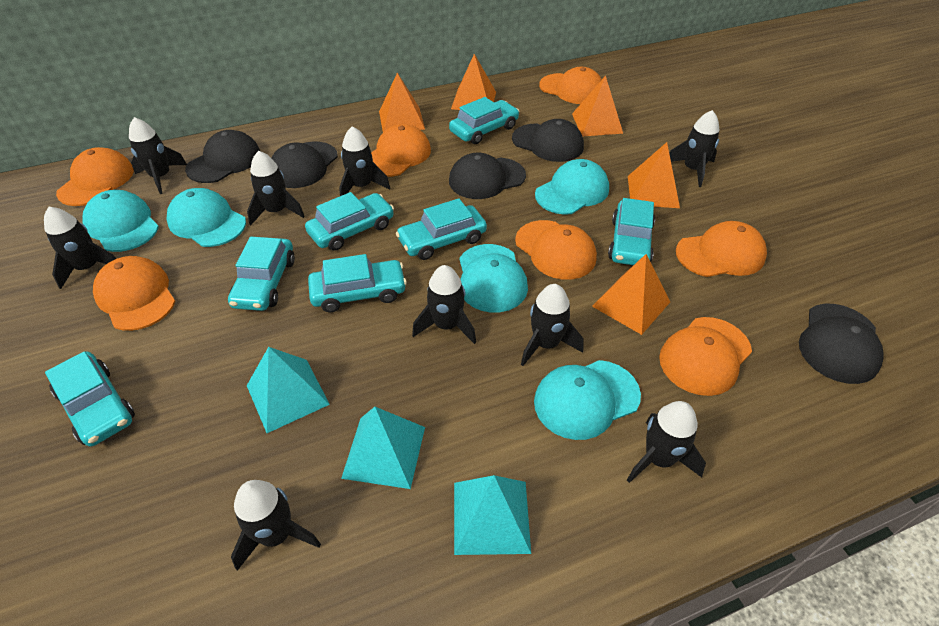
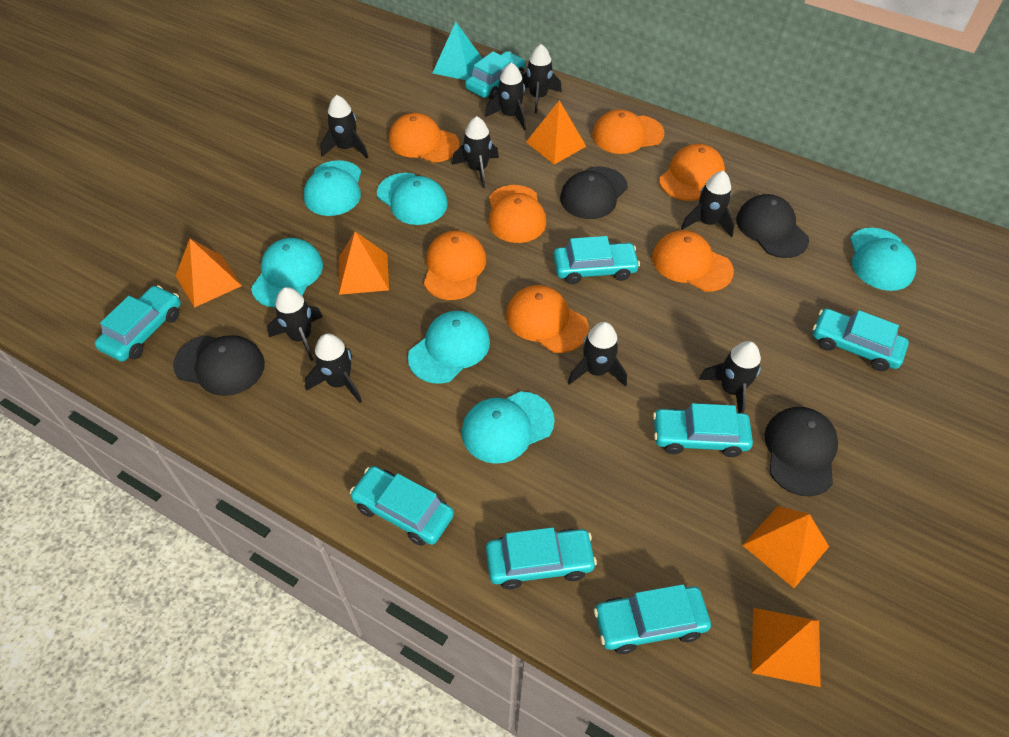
black cap: [185,130,260,183] [271,142,338,188] [449,153,526,199] [512,119,584,162] [799,304,884,384] = 5 -> [173,335,265,396] [560,166,628,219] [736,194,809,258] [764,407,838,496] = 4
turquoise cap: [82,190,159,252] [166,188,246,247] [459,244,528,313] [534,360,641,440] [535,159,609,215] = 5 -> [251,238,323,308] [303,160,361,216] [377,173,448,225] [408,311,490,384] [462,391,555,464] [850,228,916,291] = 6
turquoise car: [45,351,135,447] [228,237,295,311] [305,192,394,251] [308,254,407,312] [396,198,487,260] [449,97,519,144] [608,198,655,265] = 7 -> [95,285,181,362] [350,466,454,546] [465,51,526,99] [486,527,597,589] [553,236,640,284] [594,584,711,654] [653,403,753,457] [813,308,909,371] = 8
turquoise pyramid: [247,347,330,433] [341,407,425,489] [454,475,531,555] = 3 -> [433,22,483,80] = 1

